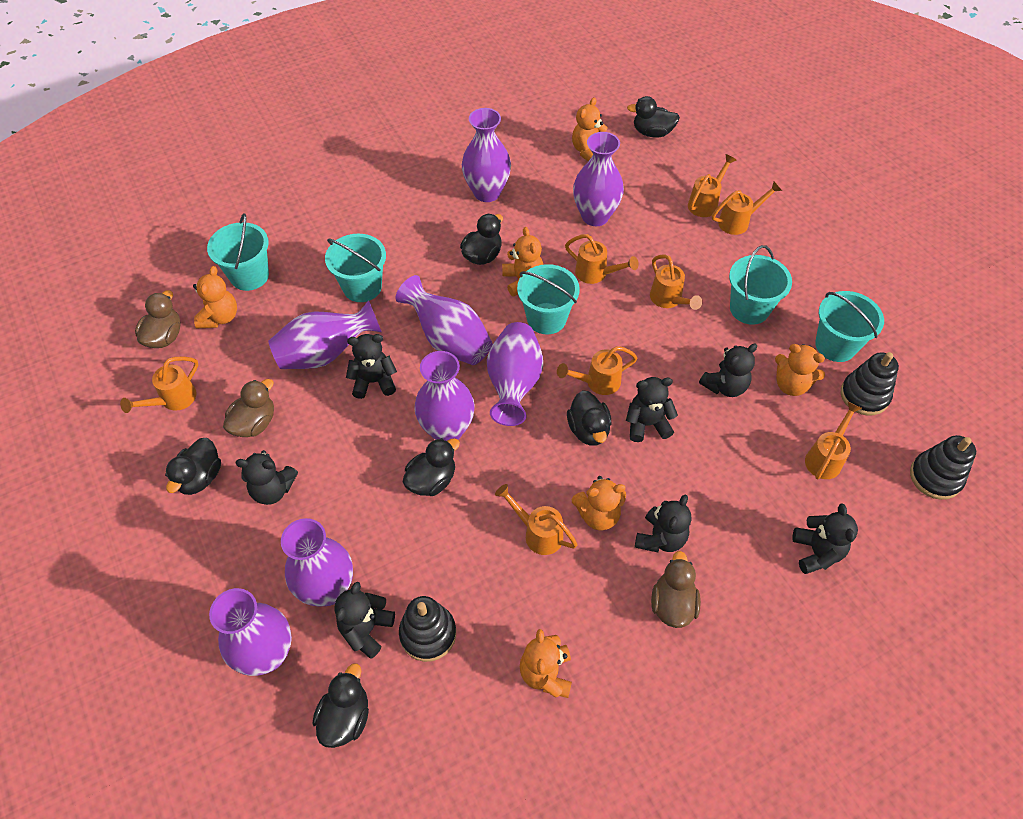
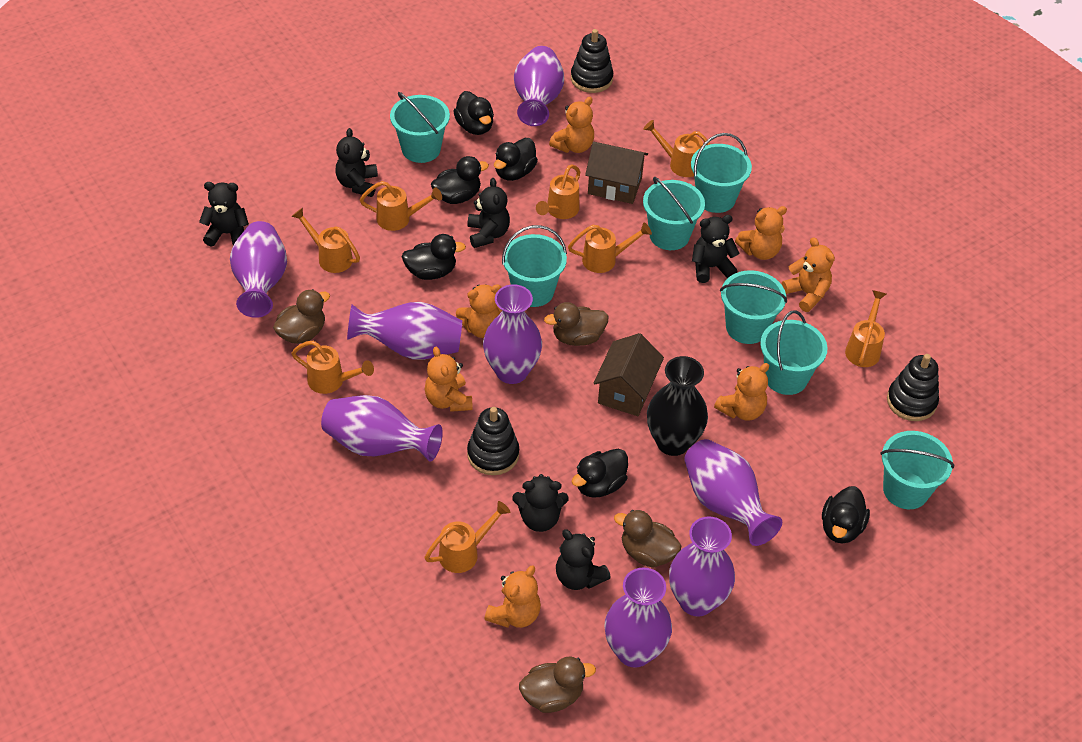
black teddy bear: [236,450,298,505] [334,582,395,659] [346,334,397,399] [626,377,678,442] [635,495,692,553] [699,344,757,397] [792,504,858,574] = 7 -> [199,182,249,247] [336,128,378,197] [467,178,510,248] [512,474,569,532] [556,529,611,590] [692,215,739,283] = 6
black vase: none = 0 -> [647,356,708,456] = 1
brown duck: [135,290,181,348] [223,379,274,437] [651,551,701,628] = 3 -> [273,289,330,344] [519,656,596,713] [544,302,608,346] [614,510,681,568] = 4
brown house: none = 0 -> [585,142,648,204] [593,333,664,416] = 2
orange teddy bear: [193,266,237,328] [502,227,543,297] [520,629,572,698] [572,97,607,161] [572,476,626,530] [775,344,825,396] = 6 -> [425,347,473,412] [456,284,502,338] [484,565,541,628] [549,97,594,153] [714,363,769,421] [735,206,787,260] [782,237,835,312] = 7
turquoise bucket: [207,213,269,291] [325,234,386,302] [517,264,580,334] [729,245,792,325] [815,291,884,362] = 5 -> [390,92,450,163] [502,225,567,307] [643,177,705,250] [691,133,752,213] [720,270,787,344] [760,310,828,395] [880,431,954,509] = 7

